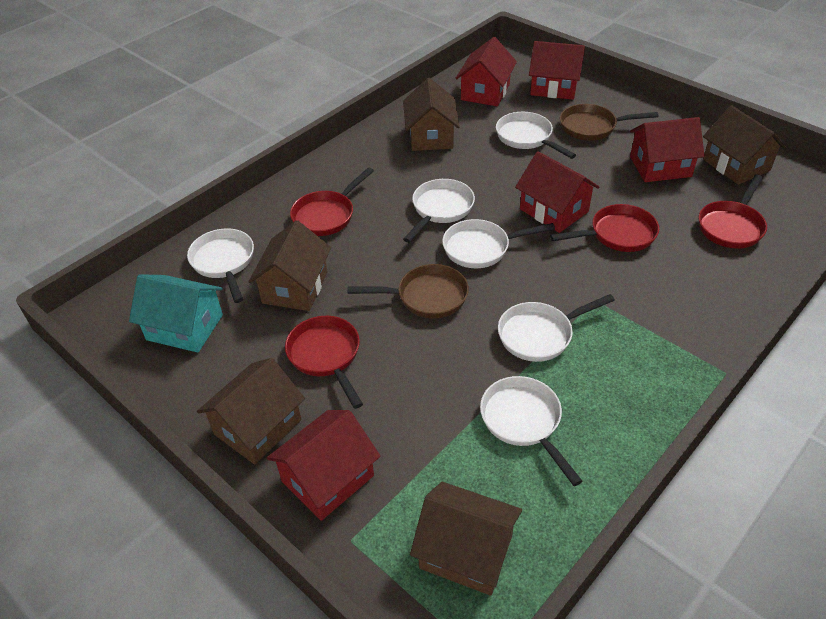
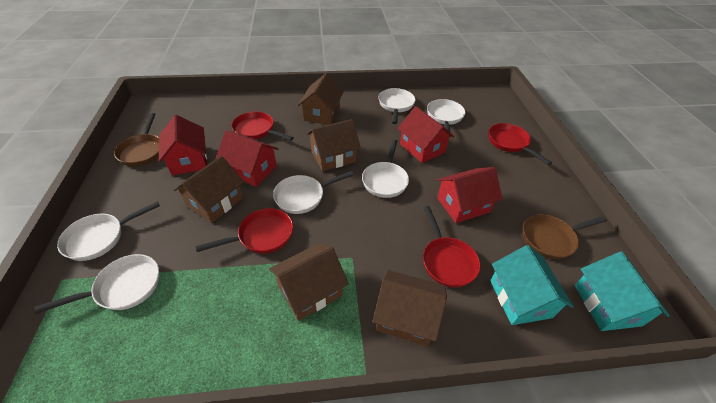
red house: [267,410,380,521] [455,37,517,106] [515,151,599,233] [529,41,585,100] [630,117,704,182] = 5 -> [159,115,207,176] [216,130,279,187] [398,106,454,163] [437,167,503,223] = 4
turquoise house: [129,274,223,352] = 1 -> [490,245,574,325] [575,251,670,331] = 2

